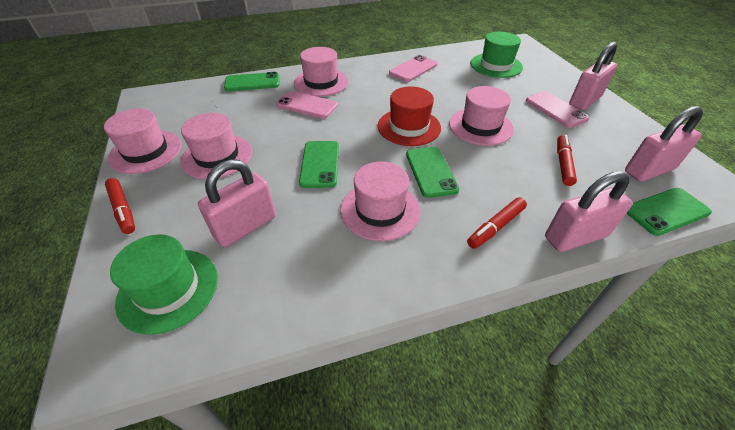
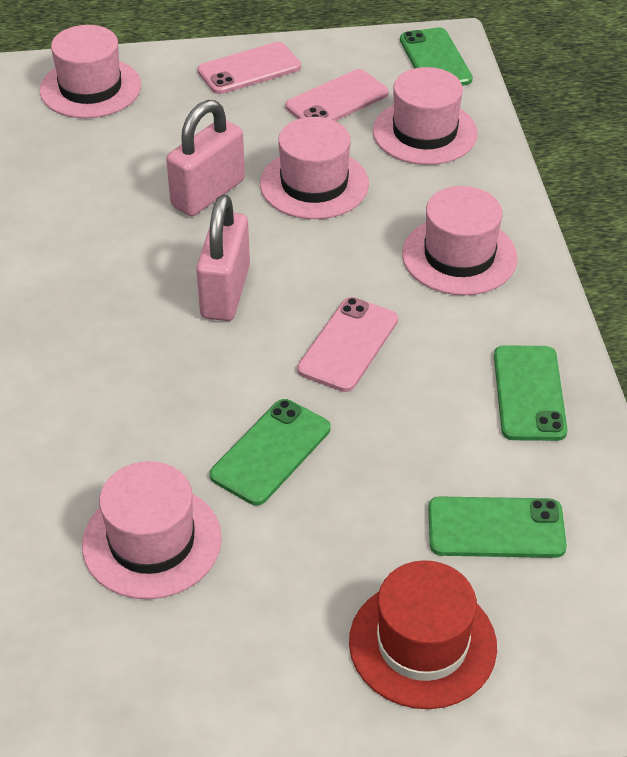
green hat: [110,234,218,335] [471,32,523,78] = 2 -> none = 0
pink padlock: [198,159,276,247] [545,171,633,252] [569,42,617,110] [625,106,703,182] = 4 -> [166,100,245,216] [196,194,250,321] = 2
red marker: [105,178,135,234] [467,197,527,249] [557,135,577,186] = 3 -> none = 0

